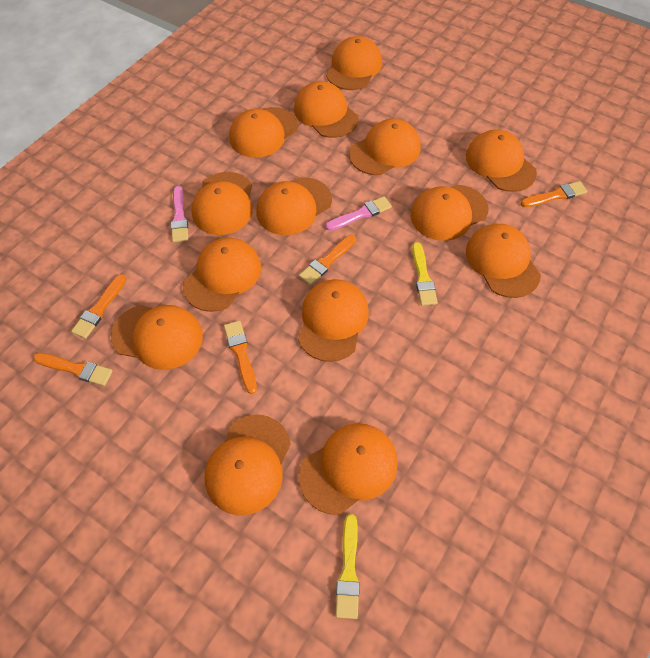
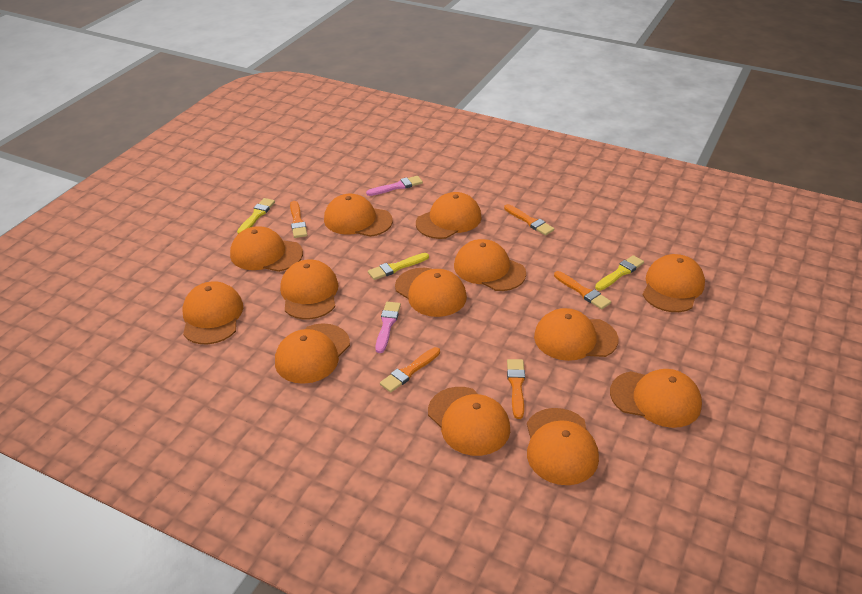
orange cap: [111,305,203,370] [183,238,261,312] [192,172,252,235] [204,414,291,515] [229,107,298,158] [257,177,332,235] [294,81,359,138] [298,279,369,362] [298,423,397,515] [326,36,382,90] [349,119,420,175] [411,185,488,241] [466,129,537,192] [466,224,541,298] = 14 -> [183,281,243,344] [230,226,303,272] [275,323,350,384] [280,260,338,319] [324,194,393,237] [395,268,467,317] [416,192,482,239] [428,387,510,456] [454,239,526,291] [527,408,599,485] [534,308,618,361] [610,369,702,428] [643,254,705,312] = 13
yellow brush: [335,514,360,619] [412,242,438,306] = 2 -> [237,198,275,234] [368,253,429,280] [595,255,644,291] = 3

